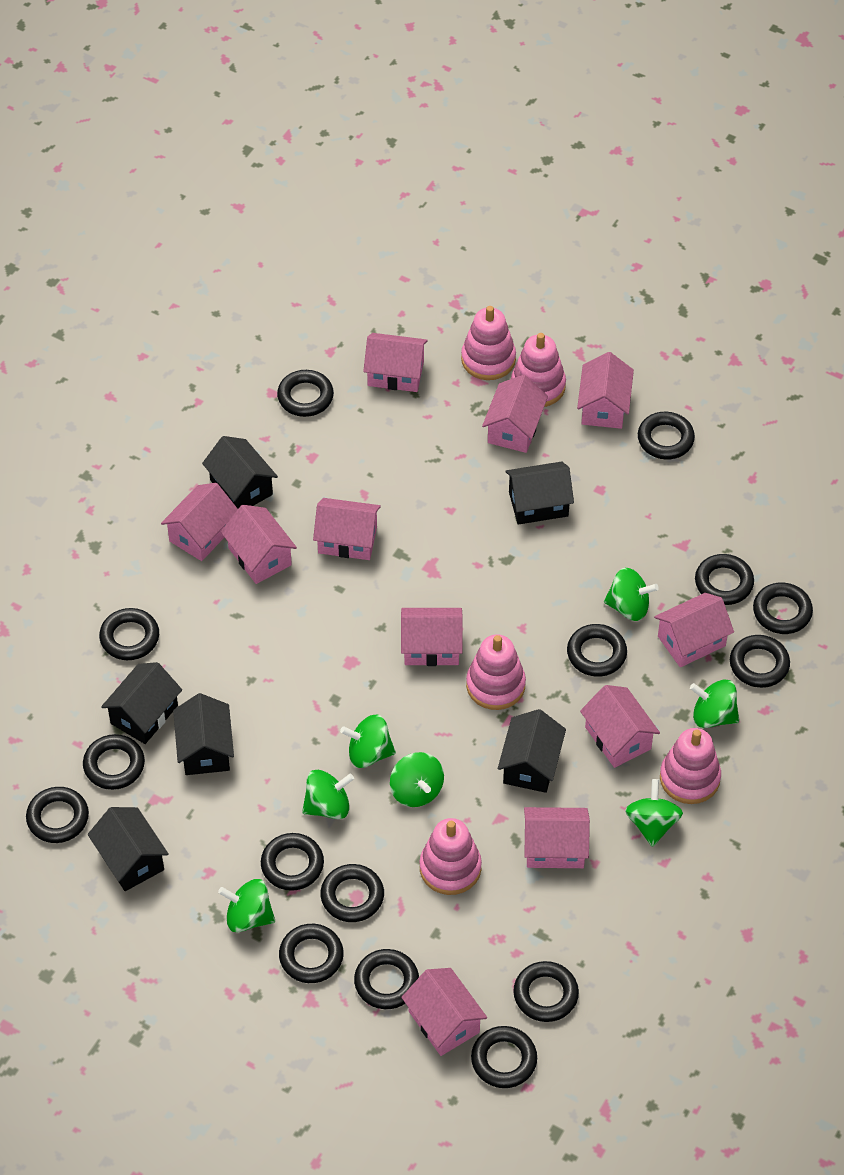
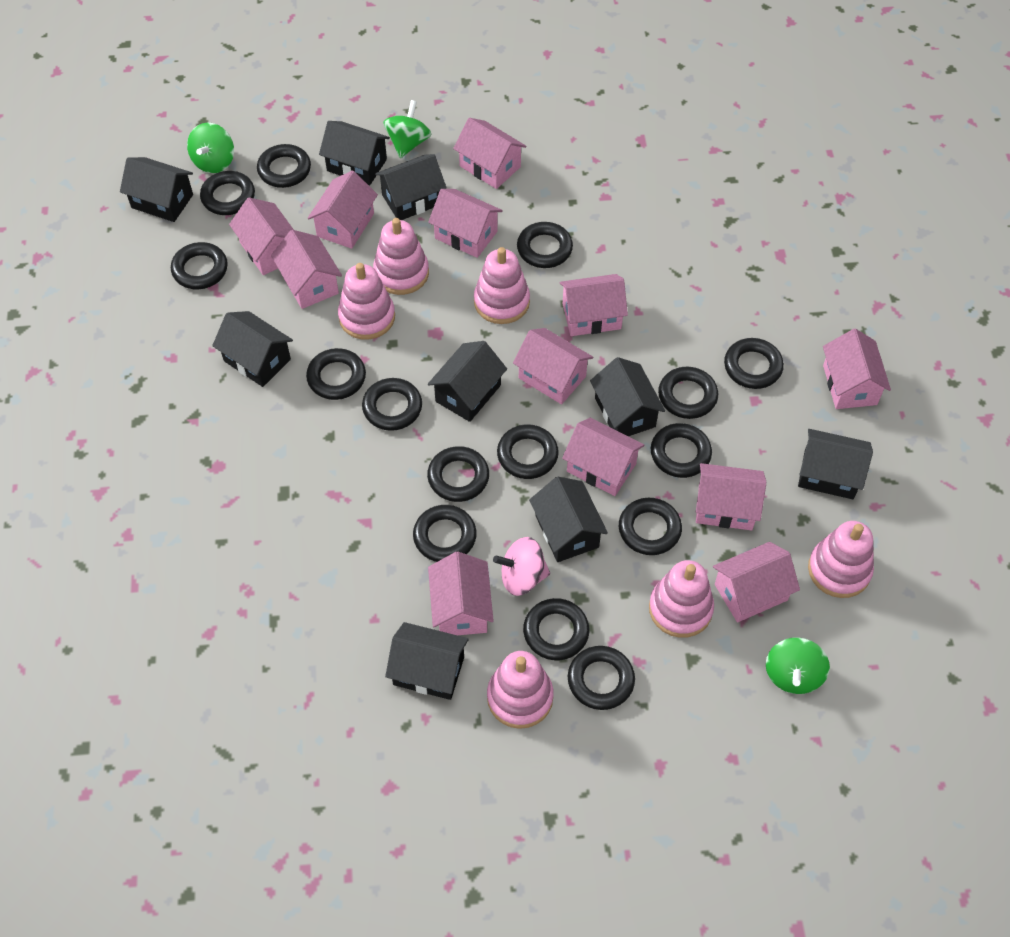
black house: [88,807,169,891] [101,662,182,744] [173,693,234,775] [202,436,278,509] [498,709,566,793] [505,461,574,525] = 6 -> [120,157,193,222] [212,311,293,387] [319,121,390,185] [375,154,447,220] [385,622,469,700] [428,341,507,422] [529,477,608,562] [590,357,665,436] [798,429,873,499] = 9
green spinning top: [218,879,275,933] [302,770,354,819] [340,714,396,768] [390,752,444,807] [604,568,659,621] [625,779,683,847] [690,680,739,728] = 7 -> [187,123,234,173] [383,100,431,158] [766,637,830,694] = 3
pink house: [161,483,238,561] [221,505,297,584] [313,498,381,560] [363,333,428,392] [401,608,463,666] [401,968,487,1056] [482,375,548,453] [524,807,590,868] [577,352,634,429] [580,685,660,768] [654,593,734,667] = 11 -> [229,197,294,275] [271,230,342,309] [307,171,378,249] [428,189,503,258] [428,552,494,635] [453,118,526,189] [513,328,593,404] [560,274,628,336] [562,418,644,496] [696,463,766,530] [713,542,800,622] [823,329,891,409] = 12
pink spinning top: none = 0 -> [493,537,550,596] = 1
pink stacking toy: [419,818,482,895] [461,306,516,380] [466,634,526,710] [511,333,566,407] [660,728,721,804] = 5 -> [338,263,395,340] [373,218,429,295] [474,247,530,324] [487,651,554,729] [649,560,714,638] [808,521,874,598] = 6

